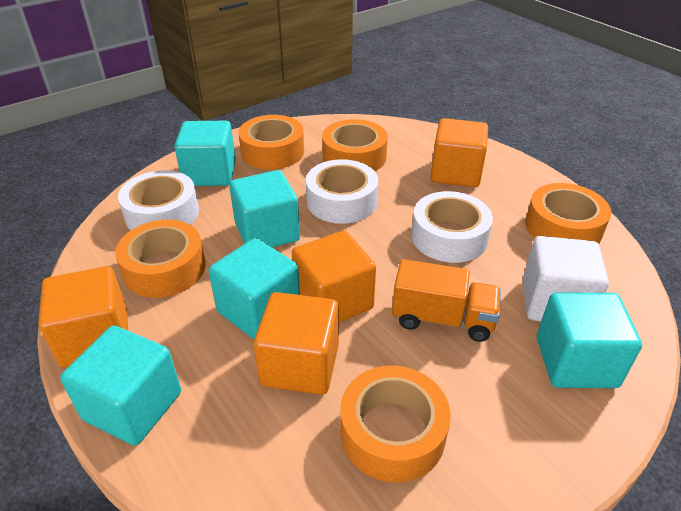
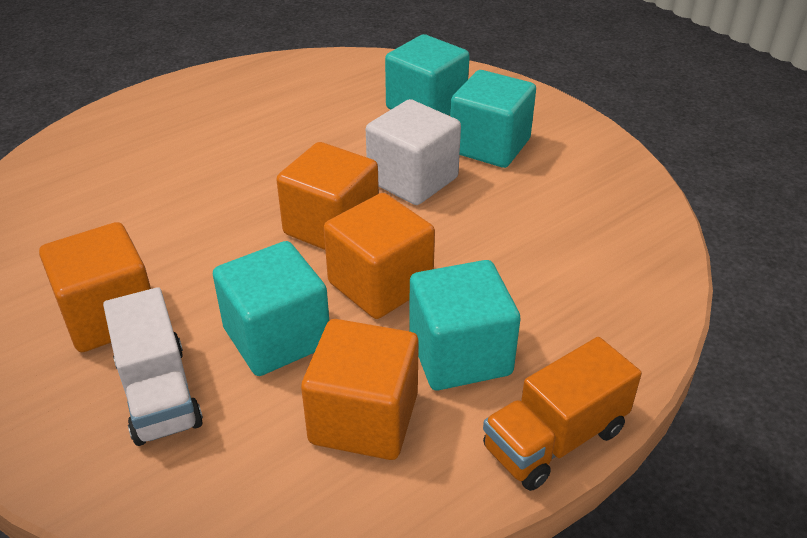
orange tape: [115,220,206,298] [238,115,304,169] [322,119,388,171] [341,366,451,483] [525,183,611,244] = 5 -> none = 0
turquoise cube: [60,326,181,445] [174,121,236,186] [209,238,300,339] [229,170,300,247] [537,292,642,388] = 5 -> [213,241,329,376] [385,34,470,116] [409,260,521,390] [450,70,536,168] = 4
white tape: [118,170,199,230] [306,159,378,224] [411,191,493,263] = 3 -> none = 0
white truck: none = 0 -> [103,287,203,446] = 1

